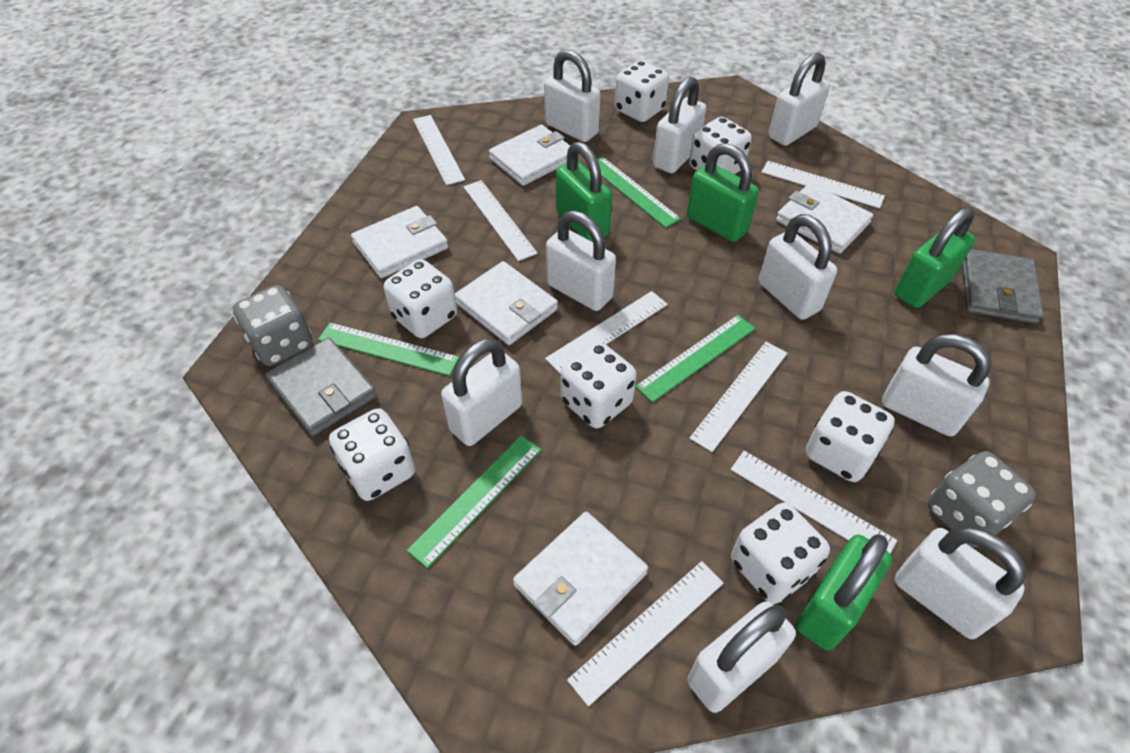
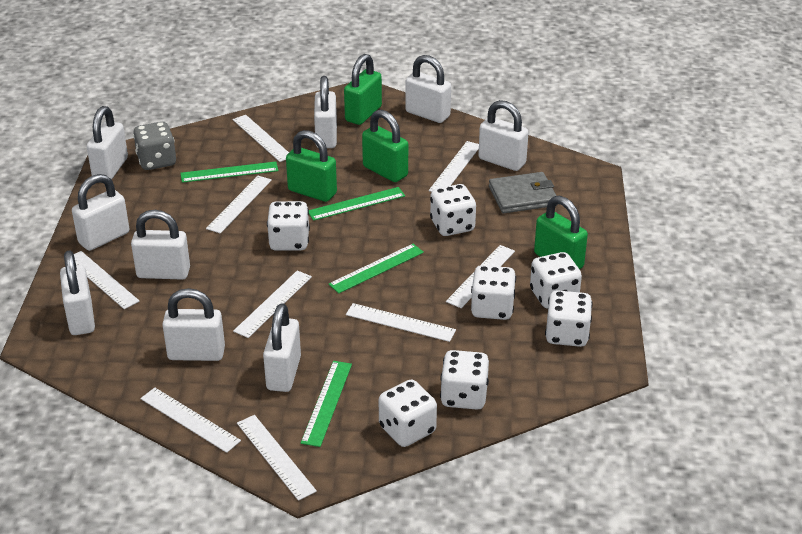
grey dice: [233,285,313,366] [927,451,1036,547] = 2 -> [133,122,176,170] = 1
grey wallet: [266,338,377,436] [962,249,1044,324] = 2 -> [489,172,558,213] = 1
white ruler: [413,115,465,185] [463,180,538,261] [545,291,668,373] [567,561,723,706] [689,342,787,452] [731,451,897,554] [761,161,885,208] = 7 -> [74,251,140,309] [140,388,241,453] [206,176,272,234] [233,115,289,162] [233,270,312,338] [237,415,317,501] [346,303,456,342] [429,141,479,192] [446,245,515,308] = 9
white wallet: [351,206,448,278] [455,261,558,345] [489,125,570,186] [513,511,648,646] [776,183,873,254] = 5 -> none = 0

